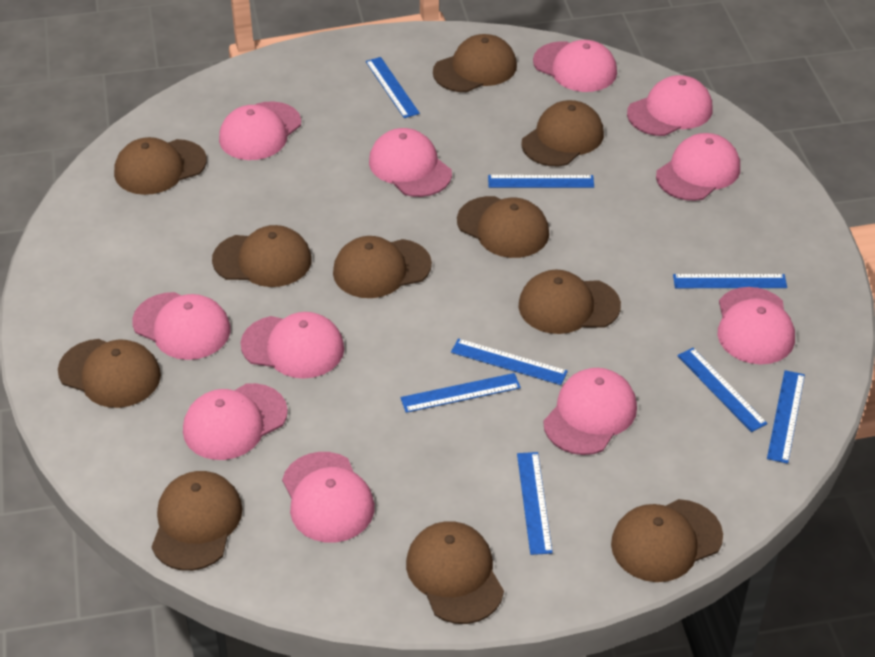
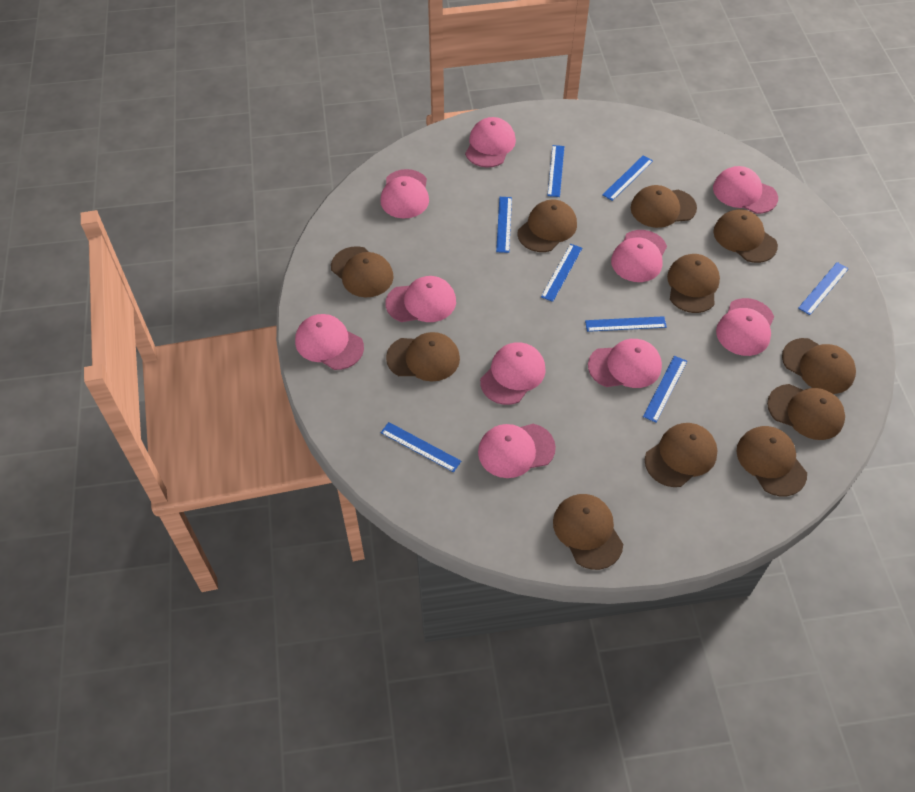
pink cap: [132,292,231,360] [183,383,288,460] [219,101,301,160] [240,312,344,379] [282,452,375,542] [369,128,452,197] [533,40,617,92] [543,368,637,455] [627,75,713,136] [656,133,740,201] [718,287,795,364] = 11 -> [295,314,364,370] [381,169,429,219] [385,276,456,322] [465,117,516,168] [478,424,556,478] [480,342,546,405] [588,339,662,388] [611,230,667,282] [713,166,778,214] [716,298,774,356] = 10

